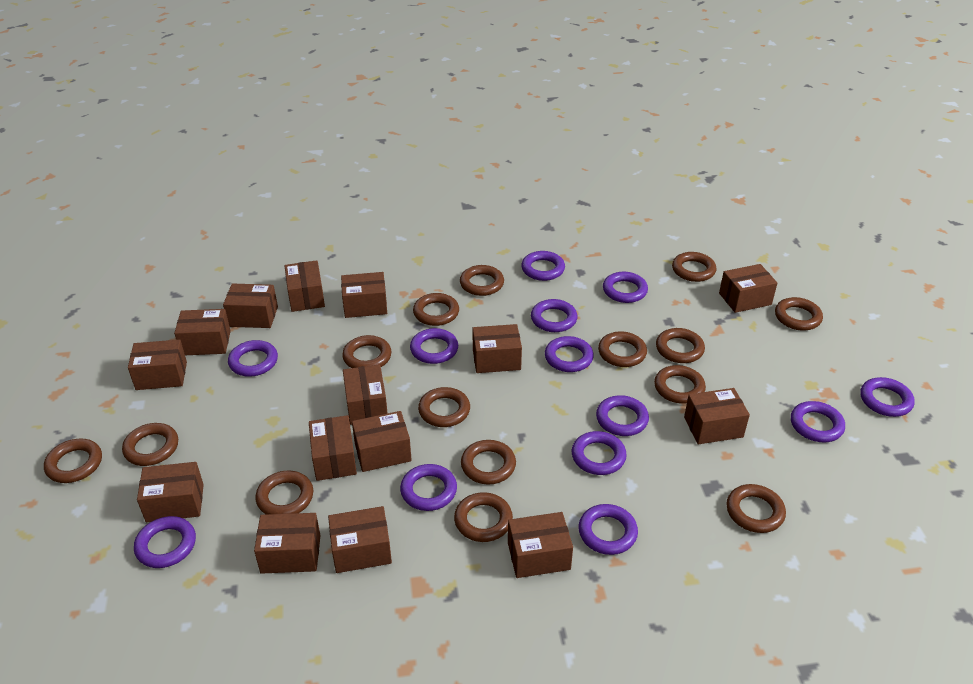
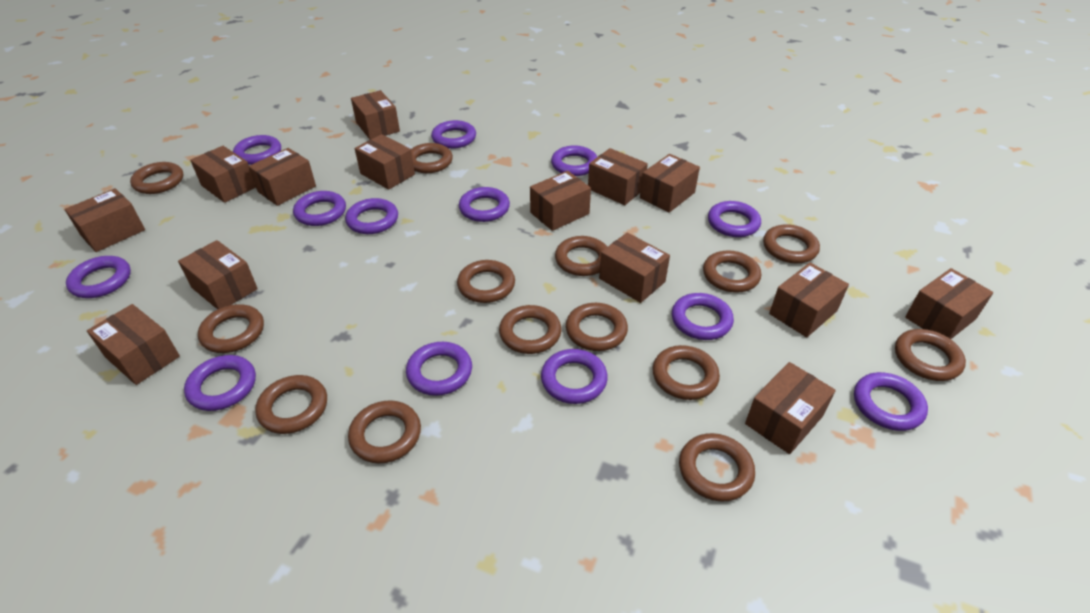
brown box: [128,340,187,390] [137,462,204,522] [174,309,231,355] [223,283,278,328] [254,513,321,574] [285,260,325,312] [309,415,357,481] [328,506,392,573] [341,272,387,318] [343,364,388,425] [352,411,412,472] [472,324,522,373] [508,512,573,578] [684,388,750,444] [719,264,777,313] = 15 -> [65,188,145,252] [87,304,180,385] [178,240,258,309] [190,146,256,203] [248,148,316,206] [351,90,400,140] [355,134,415,190] [530,171,591,231] [588,148,648,205] [599,232,670,303] [640,154,700,213] [745,362,836,454] [769,262,849,337] [905,268,993,339] = 14
brown ring: [44,439,102,483] [122,423,178,466] [255,470,313,514] [342,335,391,368] [413,293,459,326] [418,387,470,427] [454,492,513,542] [460,265,504,296] [461,440,516,485] [598,331,647,367] [654,365,706,404] [656,328,705,363] [672,252,716,282] [727,484,786,533] [775,297,823,331] = 15 -> [130,162,184,194] [198,304,264,353] [255,375,327,434] [348,400,421,463] [411,143,453,173] [457,260,515,303] [499,305,561,354] [555,236,607,276] [566,303,628,351] [652,345,720,400] [679,433,755,501] [703,250,761,293] [763,224,820,264] [895,329,966,381] = 14

